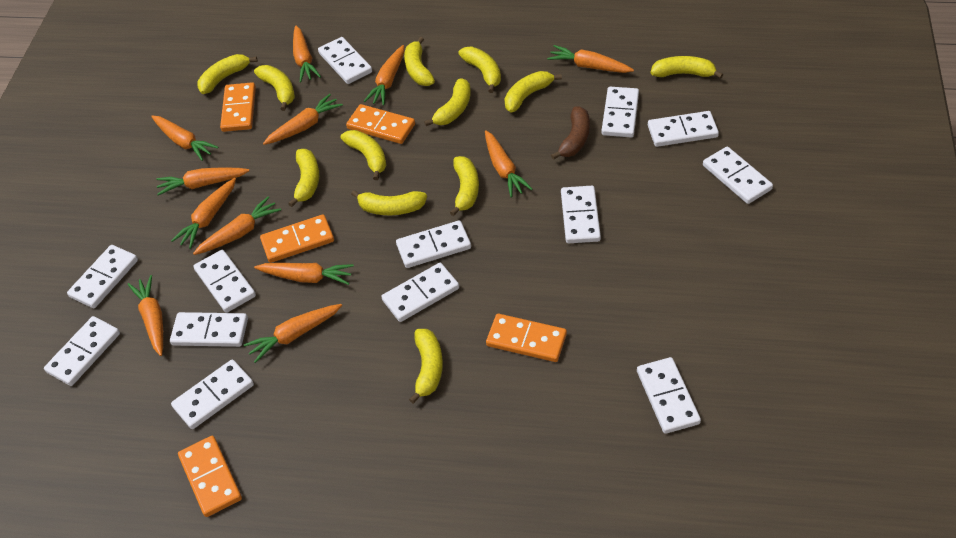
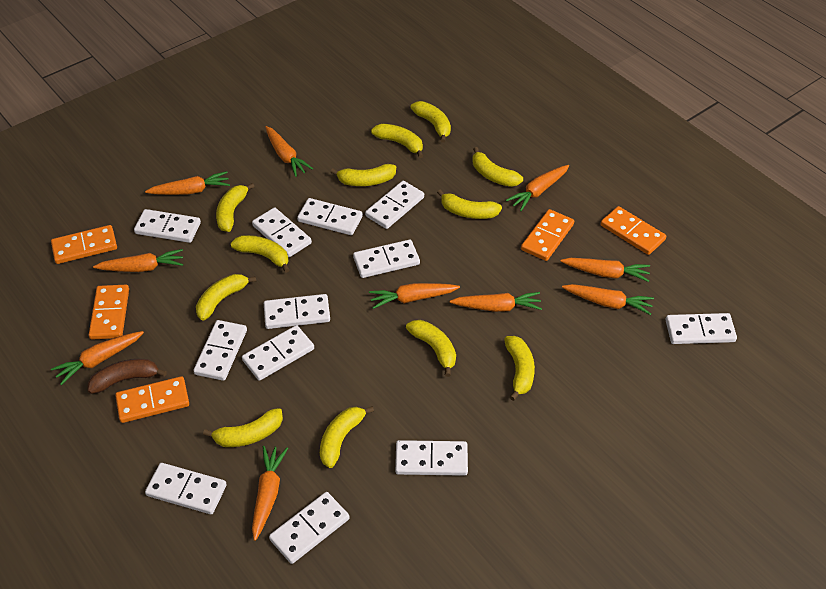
orange carrot: [127,275,163,356] [151,115,219,161] [156,167,250,195] [171,178,236,249] [193,197,281,255] [244,304,342,363] [254,263,354,285] [263,94,343,145] [293,25,321,82] [363,45,404,106] [485,130,532,197] [547,45,634,73] = 12 -> [51,331,144,385] [93,249,183,272] [145,171,230,195] [252,446,288,541] [265,126,313,177] [369,283,460,309] [450,292,542,312] [506,165,569,211] [560,258,650,282] [562,284,654,315] = 10
white domino: [44,316,120,386] [67,245,138,308] [170,312,248,347] [171,359,254,429] [193,250,256,313] [318,37,372,84] [382,263,459,322] [396,220,471,268] [561,186,601,243] [601,87,639,137] [637,357,701,434] [648,111,719,147] [703,147,773,204] = 13 -> [134,209,201,243] [145,463,227,514] [193,320,247,381] [242,325,314,381] [252,207,312,257] [264,294,330,329] [269,492,350,564] [297,198,363,235] [353,239,420,278] [365,181,424,229] [395,440,468,476] [665,313,737,344] = 12

